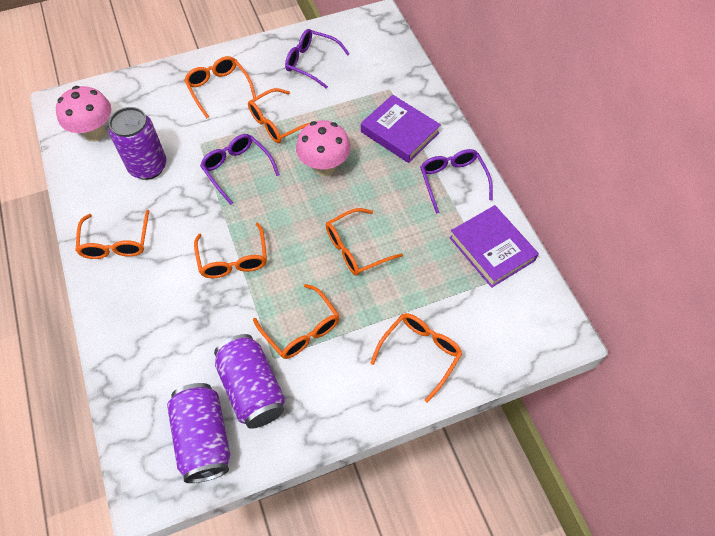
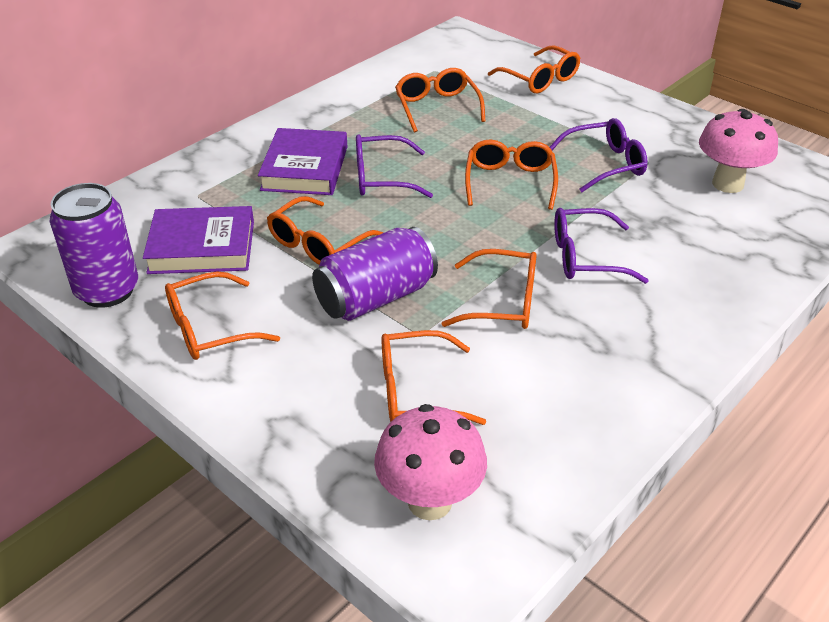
purple can: [109,107,167,180] [167,383,230,483] [214,334,285,429] = 3 -> [50,183,138,308] [312,227,438,321] = 2

